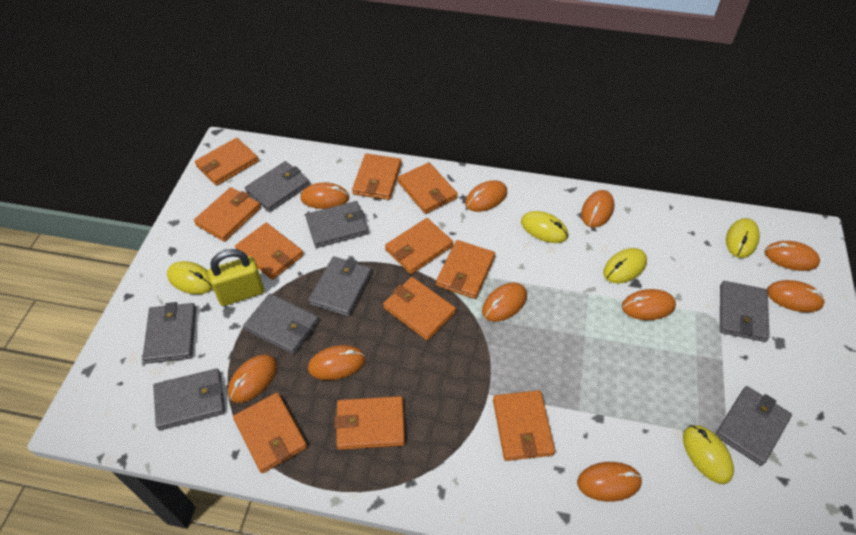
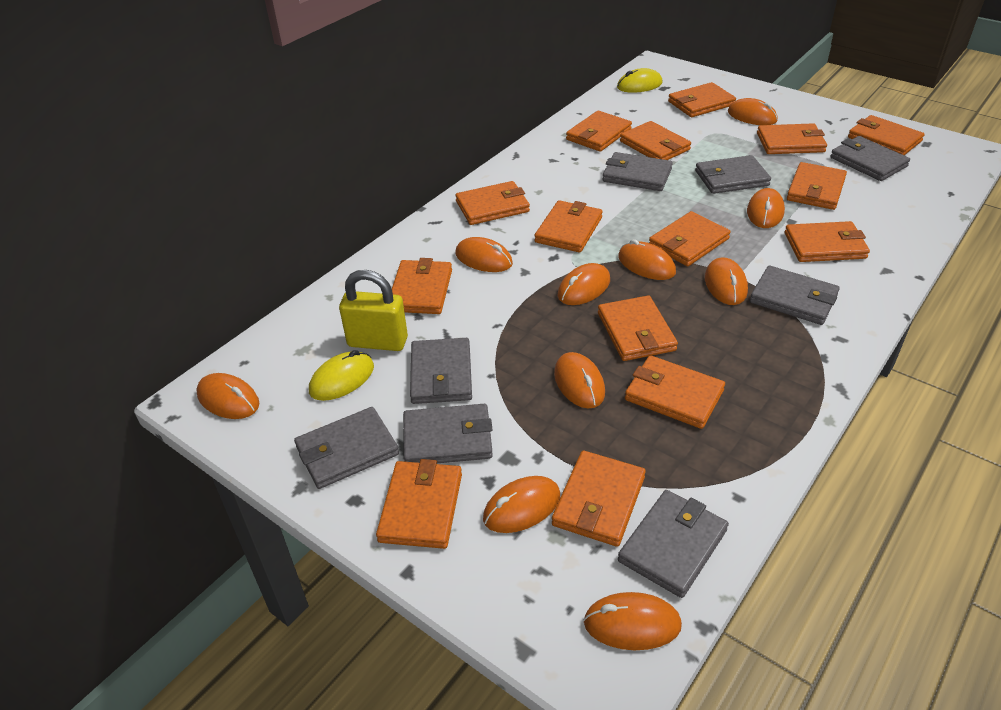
orange wallet: [194,187,261,242] [195,138,259,186] [233,393,307,473] [235,223,303,280] [335,396,405,450] [352,153,402,200] [383,277,456,341] [385,218,453,274] [398,162,458,214] [436,240,495,299] [493,390,555,461] = 11 -> [376,459,462,549] [392,258,452,314] [455,181,530,225] [535,200,603,252] [552,450,646,547] [566,111,632,152] [598,296,678,361] [620,121,691,160] [625,355,725,429] [649,211,731,267] [668,82,736,117] [757,123,827,154] [785,221,870,262] [787,162,847,210] [848,115,925,155] = 15
yellow mouse: [167,261,213,294] [521,211,568,243] [603,248,647,283] [683,425,734,484] [726,218,760,258] = 5 -> [309,350,374,401] [617,68,663,93] = 2

